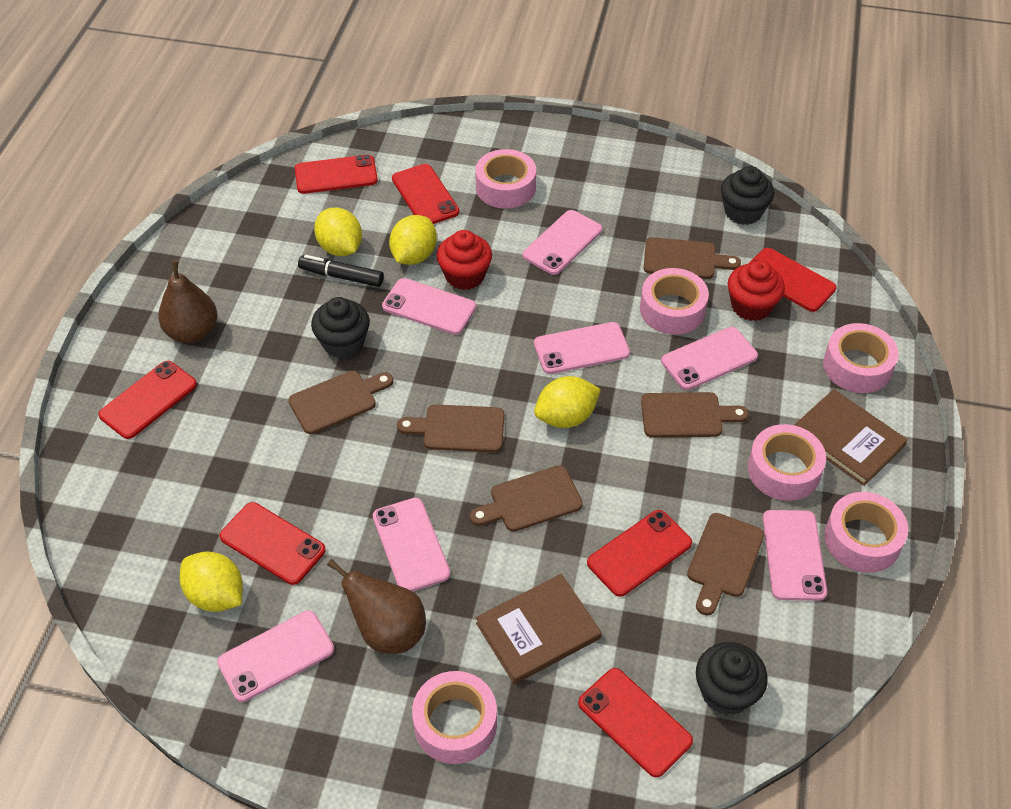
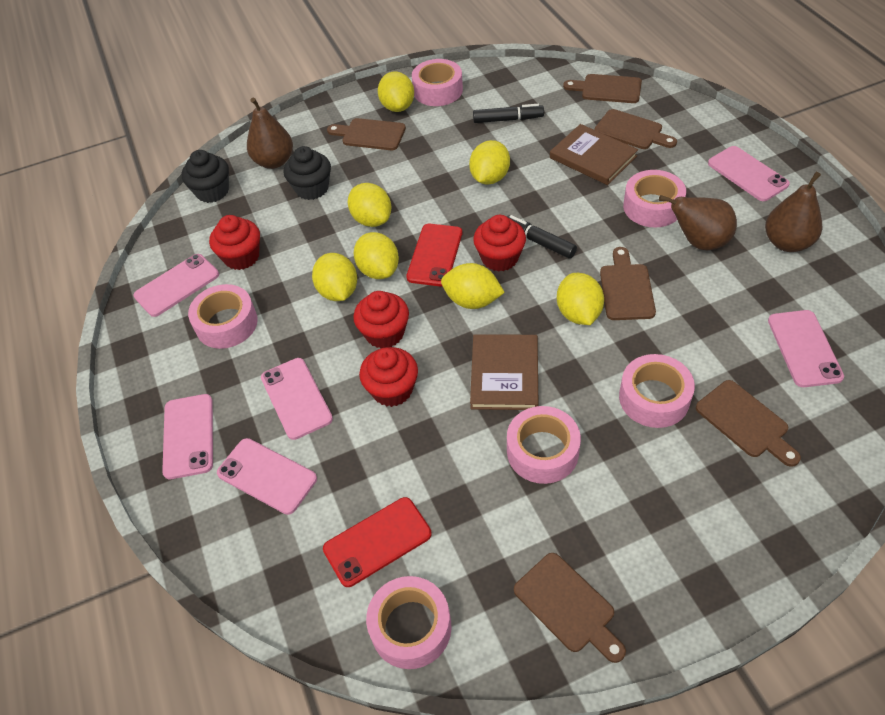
black cupcake: [311,297,370,358] [696,642,768,715] [721,166,774,225] = 3 -> [182,150,229,203] [284,146,331,200] = 2
black marker: [298,255,384,287] = 1 -> [473,104,544,123] [507,215,577,259] = 2
brown pear: [158,260,217,343] [327,559,426,654] = 2 -> [247,97,293,169] [659,195,737,250] [765,172,822,252] = 3
pink phone: [217,610,334,702] [373,498,451,592] [382,278,476,335] [523,210,602,275] [534,322,630,374] [661,327,758,390] [763,510,827,601] = 7 -> [133,254,219,317] [162,394,213,479] [217,438,317,515] [261,358,333,440] [708,146,790,201] [768,310,844,387] = 6
red cupcake: [436,230,492,290] [728,260,785,321] = 2 -> [209,215,260,270] [353,291,409,348] [359,347,418,407] [473,215,526,272] = 4
red phone: [98,361,197,439] [219,502,326,585] [295,155,378,194] [392,164,459,224] [578,668,693,777] [587,510,692,597] [749,248,837,312] = 7 -> [323,497,432,587] [406,224,462,287] = 2
yellow lemon: [180,551,243,612] [314,207,362,256] [389,215,437,265] [534,376,601,428] = 4 -> [312,253,357,301] [348,183,391,227] [354,232,399,279] [378,71,414,112] [441,263,505,309] [469,140,510,185] [557,273,604,325] = 7

